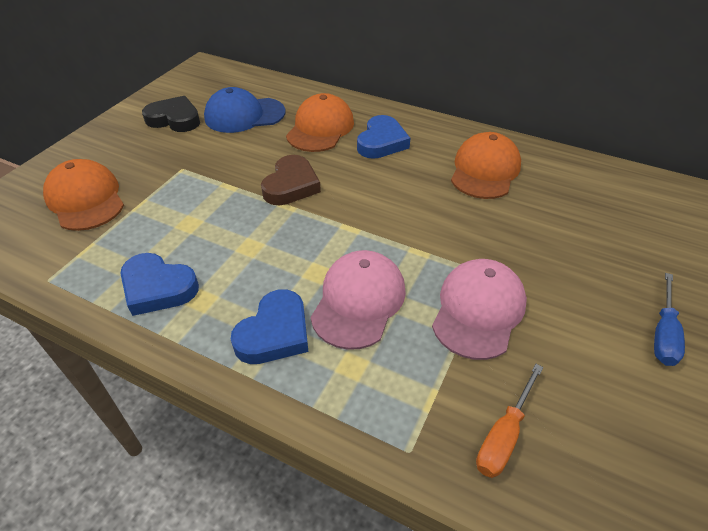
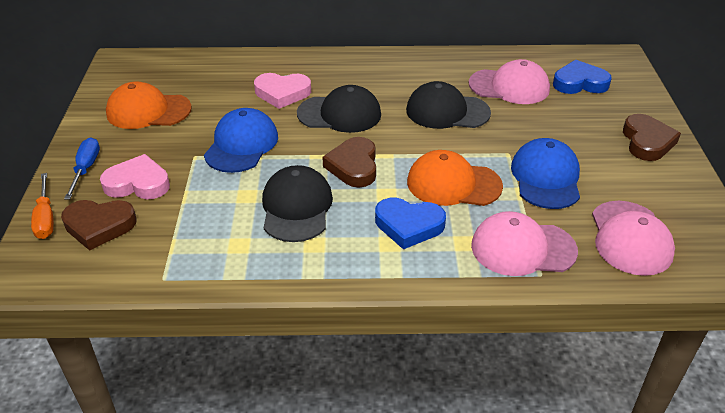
black cap: none = 0 -> [262,165,333,242] [297,85,381,133] [406,81,491,129] = 3
black heart: [142,96,200,132] = 1 -> none = 0
blue cap: [204,87,286,133] = 1 -> [204,108,278,173] [511,138,580,209] = 2
blue heart: [120,253,199,316] [231,289,309,364] [357,115,410,159] = 3 -> [375,198,446,249] [553,60,612,94] = 2
brown heart: [261,155,321,205] = 1 -> [61,200,137,251] [322,137,376,188] [623,114,681,161] = 3
orange cap: [43,159,124,231] [286,93,354,152] [451,132,521,199] = 3 -> [106,81,192,129] [407,150,503,206] = 2
pink cap: [310,250,406,350] [432,259,527,360] = 2 -> [469,59,550,104] [471,211,578,276] [592,201,675,276] = 3
pink heart: none = 0 -> [100,154,170,199] [254,73,311,109] = 2

